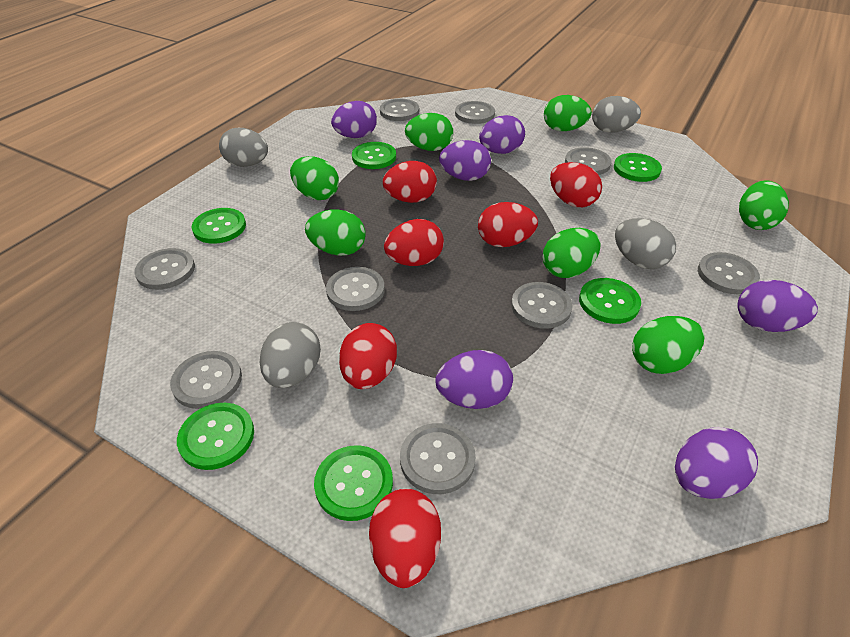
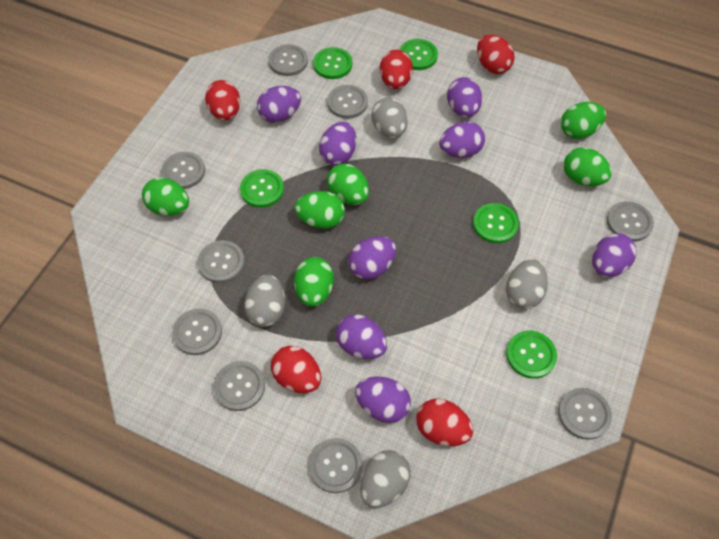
green button: [177,403,254,470] [191,208,246,244] [314,445,393,521] [352,142,396,169] [579,278,641,324] [614,153,662,182] = 6 -> [240,169,284,208] [313,47,352,79] [399,39,438,70] [473,203,519,243] [506,330,557,379] = 5
green egg: [290,156,339,200] [305,209,366,256] [405,113,453,151] [543,228,601,278] [544,95,592,131] [632,316,705,374] [739,180,789,230] = 7 -> [142,178,189,216] [294,257,334,306] [295,191,345,229] [327,164,369,205] [561,102,606,139] [564,147,612,186] = 6
purple egg: [331,101,377,138] [435,350,513,409] [439,140,491,181] [479,115,525,154] [675,427,758,499] [737,280,818,332] = 6 -> [257,86,301,123] [319,122,356,166] [336,315,387,359] [348,236,396,280] [355,376,411,423] [439,122,485,158] [447,77,482,118] [592,233,637,277] = 8
red egg: [339,323,397,389] [369,489,441,588] [383,161,437,203] [384,219,444,266] [478,202,538,247] [550,162,602,207] = 6 -> [205,80,240,120] [271,346,321,393] [380,50,413,89] [416,399,473,446] [477,35,515,74] = 5

